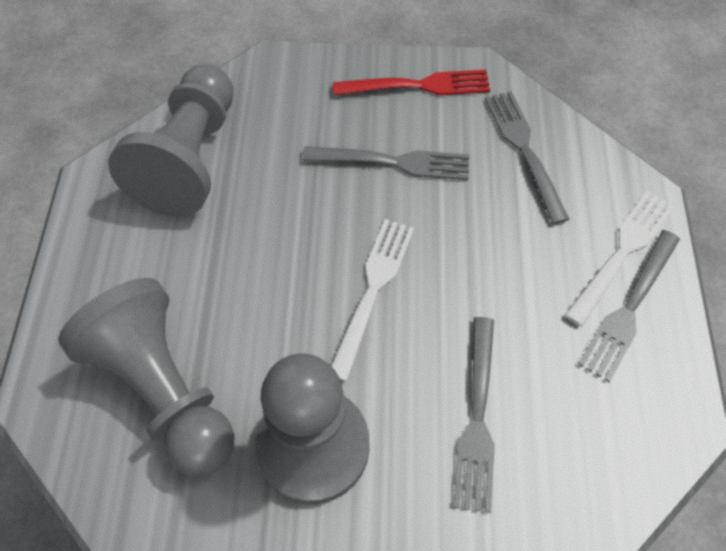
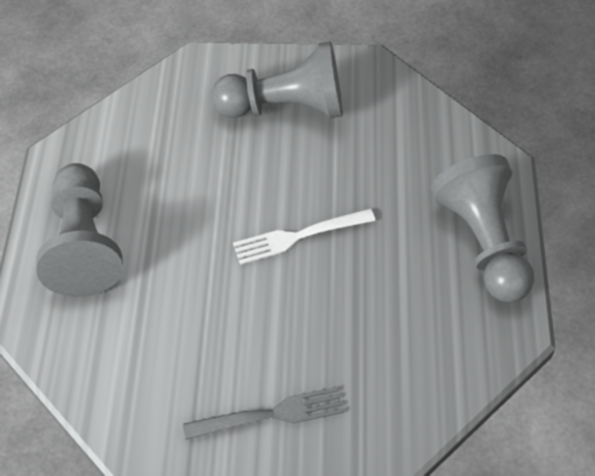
grey fork: [303,146,469,180] [453,317,495,513] [485,91,570,224] [578,230,680,382] = 4 -> [183,386,344,440] = 1
red fork: [333,69,490,95] = 1 -> none = 0
white fork: [331,219,414,381] [565,191,674,326] = 2 -> [233,209,375,265] = 1

